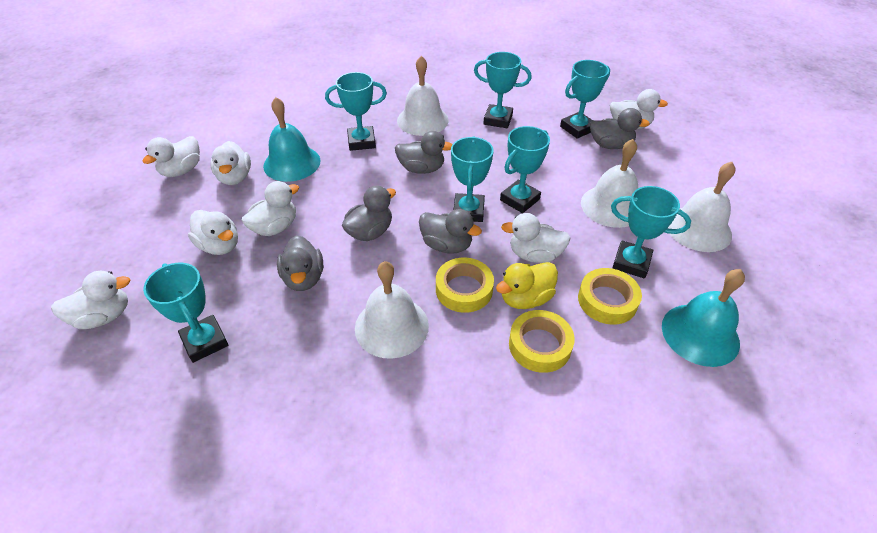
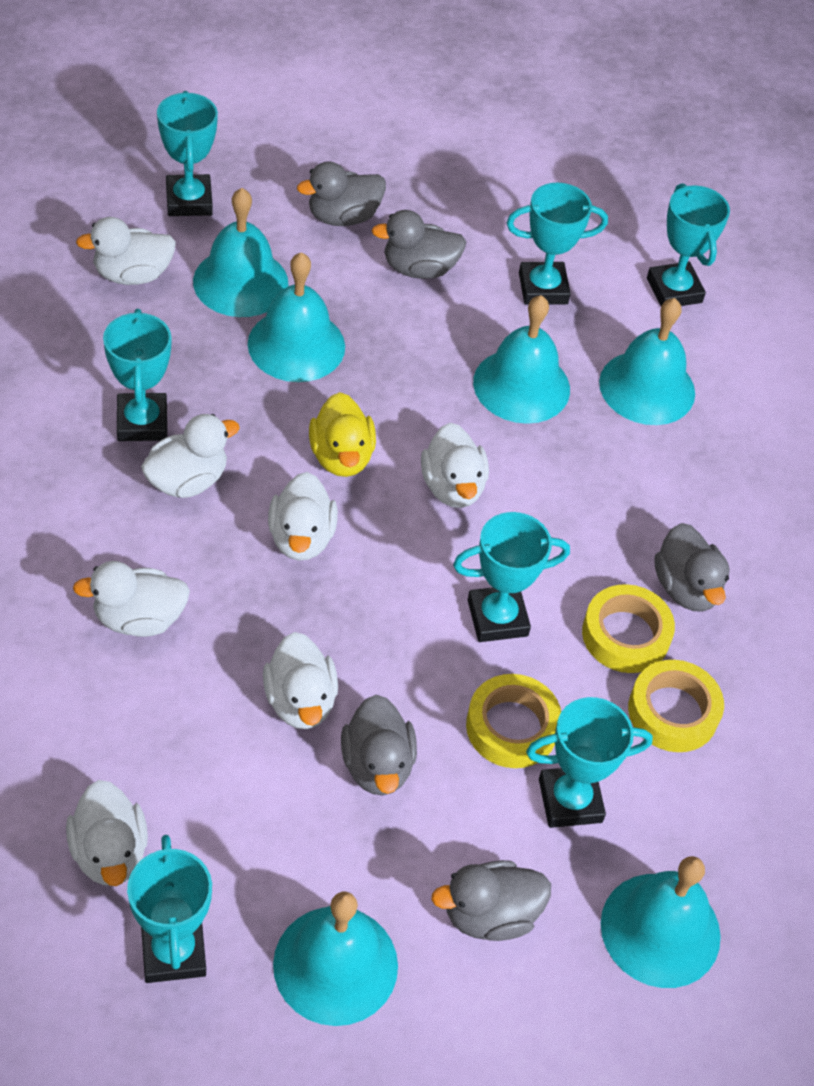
turquoise bell: [263,97,321,182] [662,269,745,367] = 2 -> [193,188,288,317] [248,252,345,382] [273,892,398,1026] [473,295,570,424] [599,298,695,425] [601,856,721,988] = 6
white bell: [355,261,429,359] [397,56,449,136] [581,139,638,228] [668,162,735,252] = 4 -> none = 0

